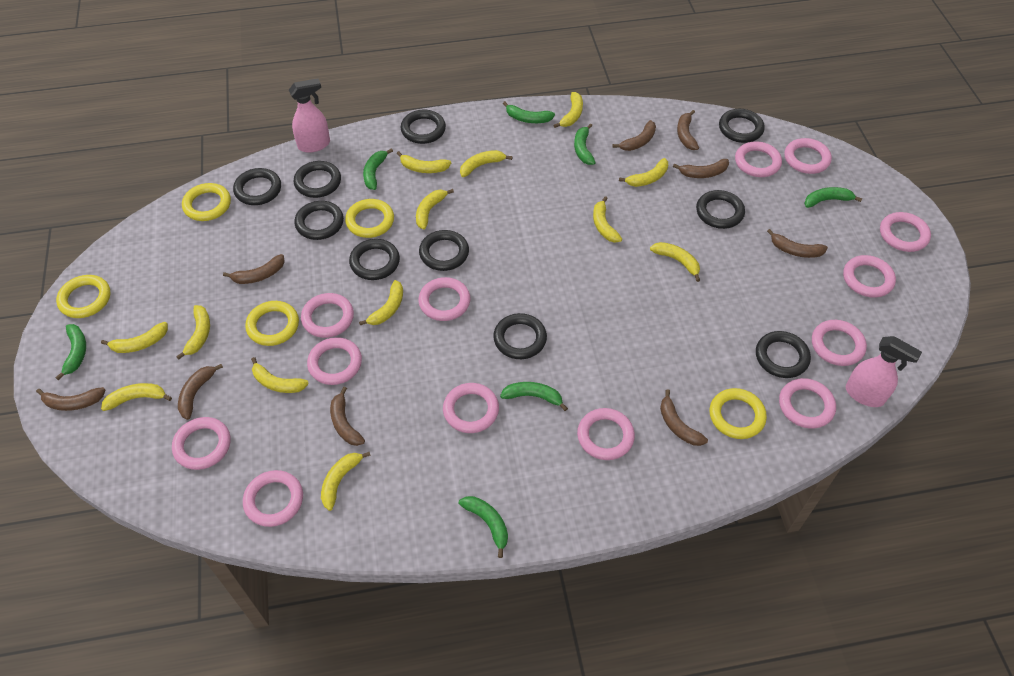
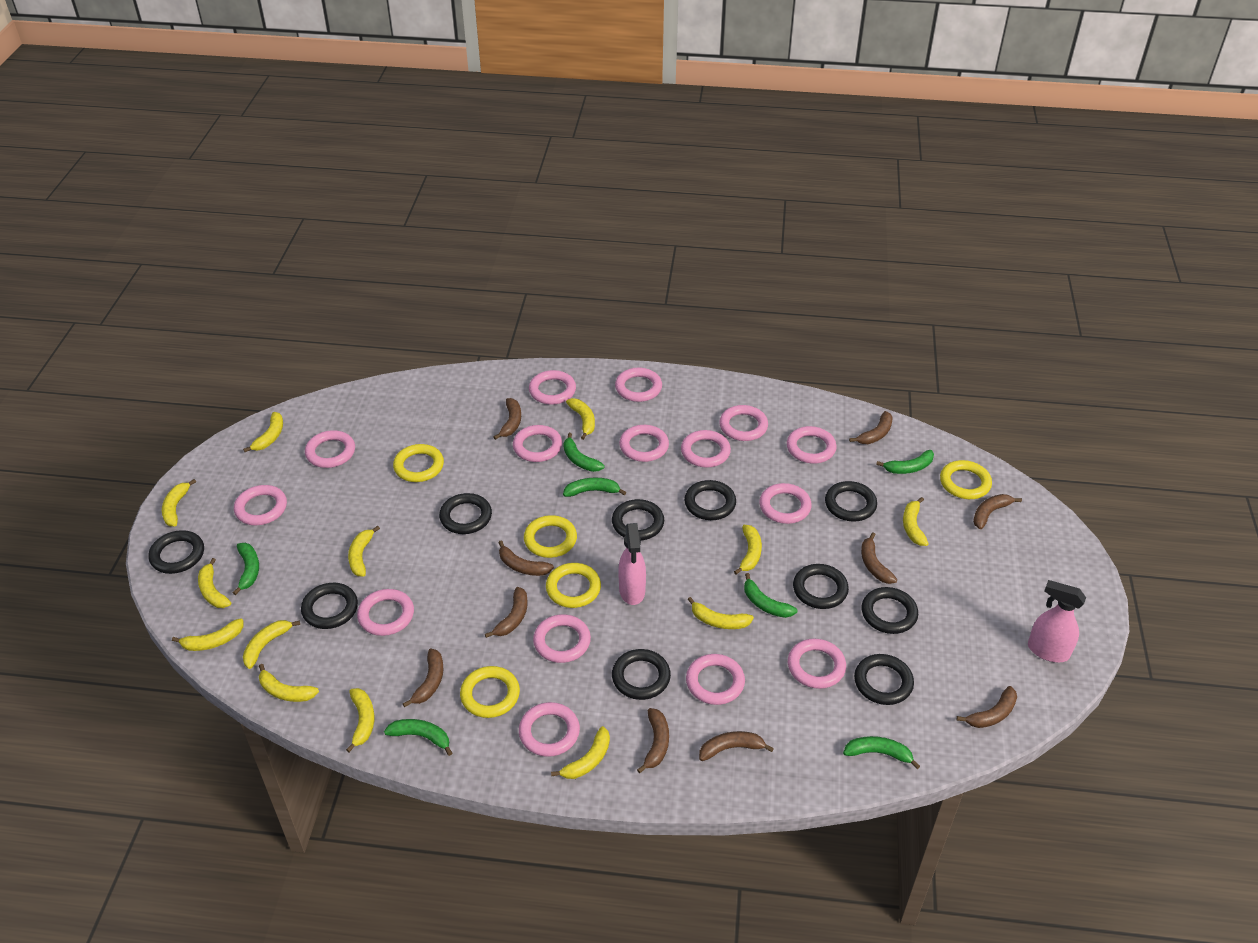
brown banana: [36,387,105,411] [178,364,223,420] [223,254,285,284] [330,387,365,446] [612,120,656,151] [660,389,708,446] [673,159,729,178] [677,110,699,150] [767,229,828,258] = 9 -> [403,649,443,707] [485,587,528,638] [494,398,521,440] [498,540,554,576] [637,708,669,773] [699,731,774,761] [849,411,893,444] [861,532,897,584] [957,686,1017,728] [973,494,1022,529] = 10
pink ring: [172,417,231,470] [243,470,303,527] [301,293,354,338] [307,337,362,385] [418,277,470,321] [443,383,499,433] [577,408,635,460] [735,141,782,177] [779,378,836,429] [784,138,832,174] [812,320,867,366] [843,255,896,298] [880,212,931,252] = 13 -> [234,485,287,525] [305,430,355,468] [357,589,414,636] [513,425,562,462] [519,702,580,757] [529,370,576,405] [533,614,591,663] [615,368,662,402] [619,425,669,462] [681,430,731,467] [686,654,745,705] [719,405,768,441] [759,483,812,524] [787,426,837,464] [788,639,846,689] = 15

